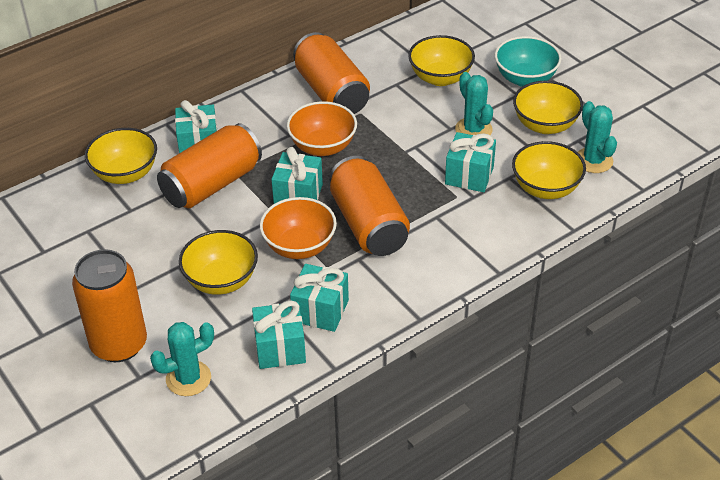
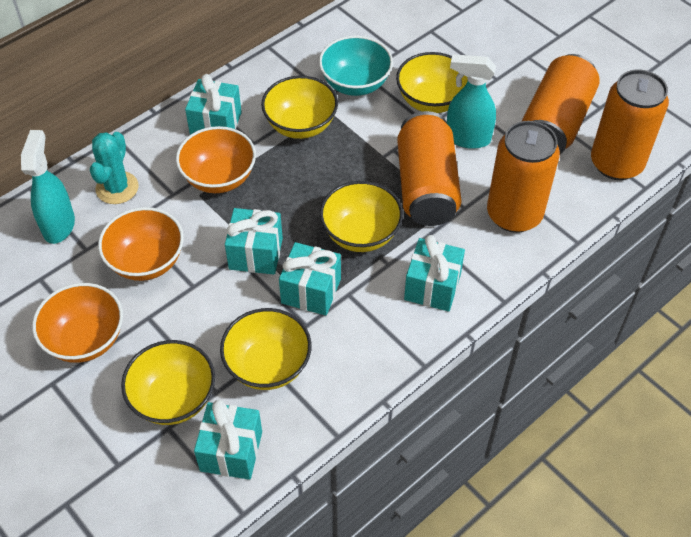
orange bowl: [260,197,337,259] [287,101,357,156] = 2 -> [32,283,123,363] [98,207,184,281] [176,126,256,193] = 3
turquoise cactus: [150,322,214,396] [455,72,493,135] [578,101,617,173] = 3 -> [90,132,139,204] = 1
turquoise spray bottle: none = 0 -> [21,130,75,244] [447,54,496,149] = 2

